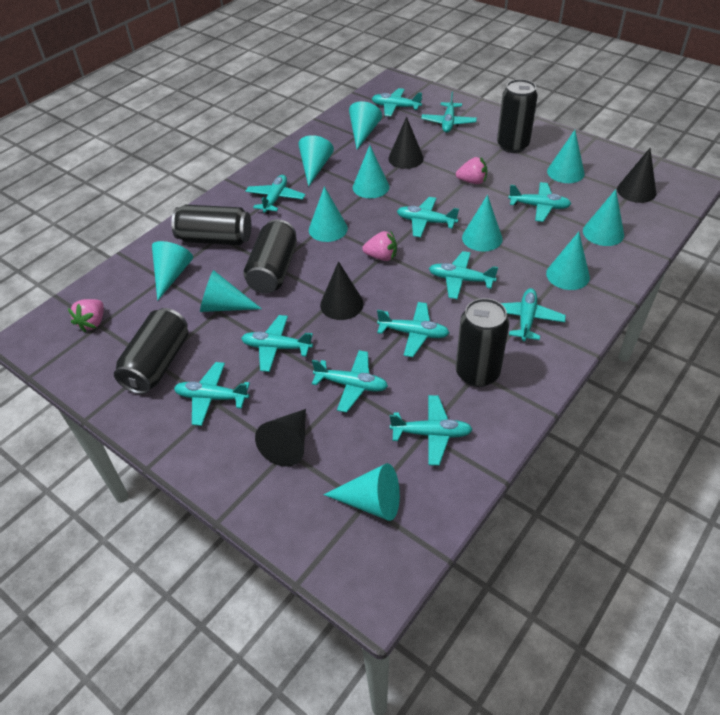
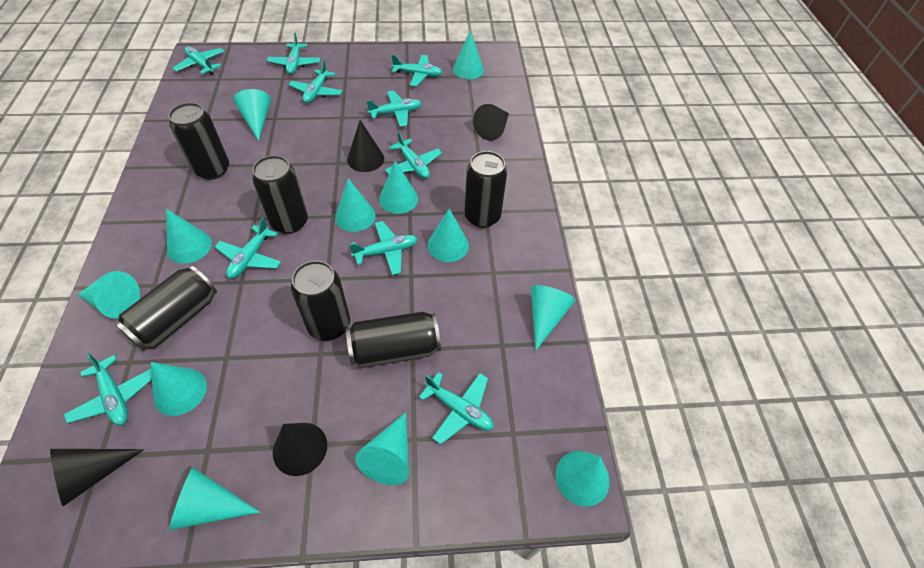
black can: [114,308,188,394] [171,205,251,245] [243,219,297,294] [456,298,509,387] [497,79,538,153] = 5 -> [115,266,217,351] [169,103,229,180] [252,155,308,234] [291,261,350,341] [346,312,441,368] [464,151,507,228] = 6
pink strawberry: [68,299,104,332] [362,231,397,261] [456,157,487,184] = 3 -> none = 0
turquoise cone: [152,241,193,301] [200,270,262,312] [298,135,334,187] [309,186,348,242] [324,463,400,521] [349,101,382,149] [353,145,389,198] [462,195,502,252] [546,232,590,290] [547,130,585,183] [583,189,624,246] = 11 -> [78,271,140,319] [151,362,207,416] [166,209,212,264] [169,467,260,530] [233,89,271,141] [335,178,376,232] [355,412,409,485] [379,161,418,214] [428,209,469,262] [453,31,484,79] [531,285,576,351] [556,451,610,506] = 12
turquoise plane: [174,362,250,426] [241,315,313,372] [245,175,305,214] [312,350,388,413] [372,88,422,117] [377,302,449,357] [390,395,473,466] [397,197,459,237] [421,91,477,133] [429,251,498,299] [501,288,566,341] [508,182,571,222] = 12 -> [64,353,152,425] [173,46,225,75] [215,217,281,279] [267,33,320,74] [289,60,342,103] [349,221,418,275] [366,91,422,127] [385,131,442,179] [391,55,442,87] [419,372,494,444] = 10

